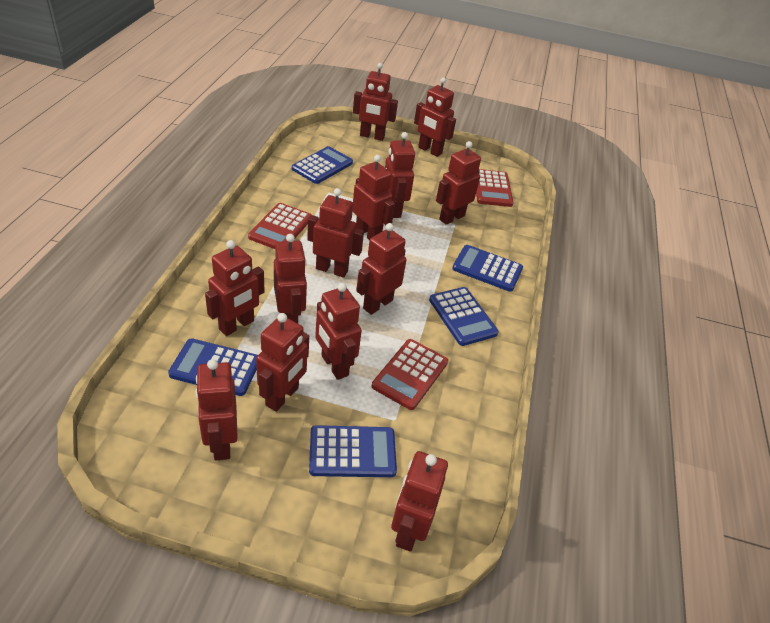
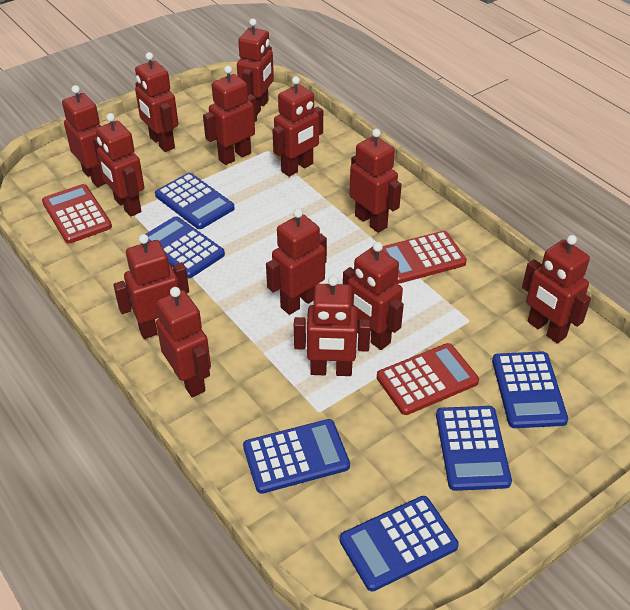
blue calculator: [168,338,258,396] [292,146,353,184] [309,425,397,477] [429,287,499,346] [452,245,523,292] = 5 -> [141,216,225,278] [155,173,235,229] [243,419,350,494] [340,496,459,592] [436,406,512,491] [492,351,568,428] = 6

